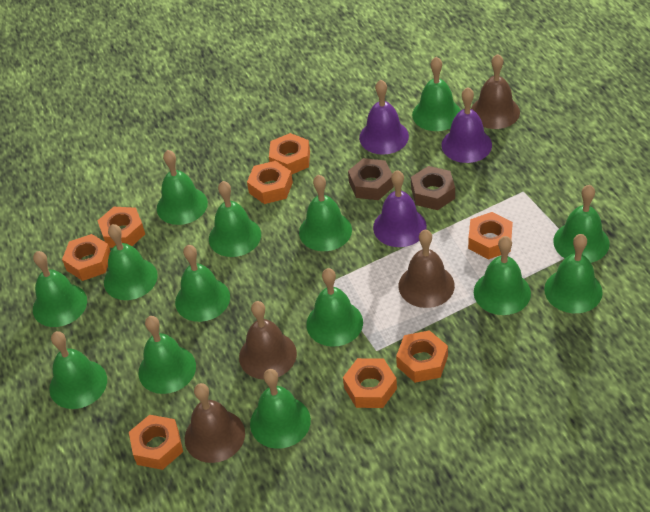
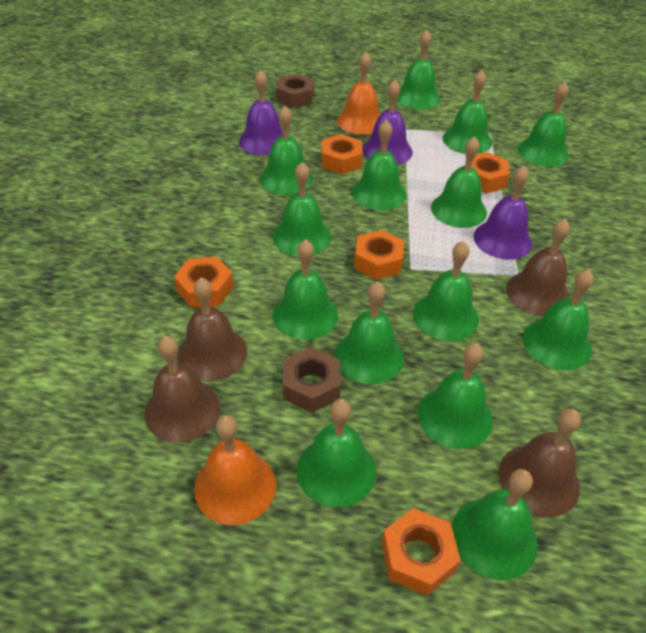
orange bell: none = 0 -> [194,415,276,525] [337,52,381,135] = 2
orange nut: [62,234,111,281] [98,207,145,248] [129,415,183,470] [247,161,293,204] [269,133,310,174] [343,358,397,408] [396,330,448,383] [468,212,513,259] = 8 -> [174,257,234,308] [321,134,363,174] [354,230,404,280] [382,508,461,596] [471,152,510,194] = 5

